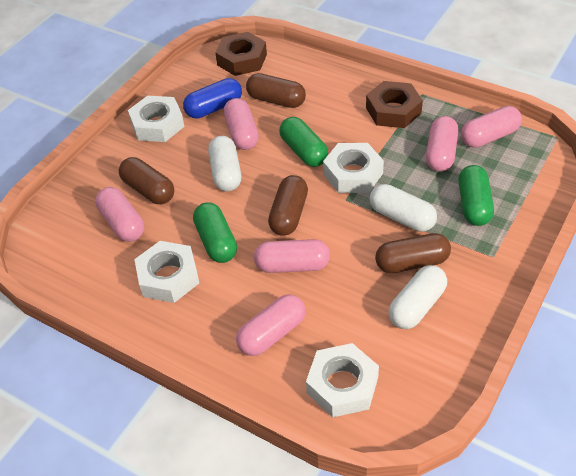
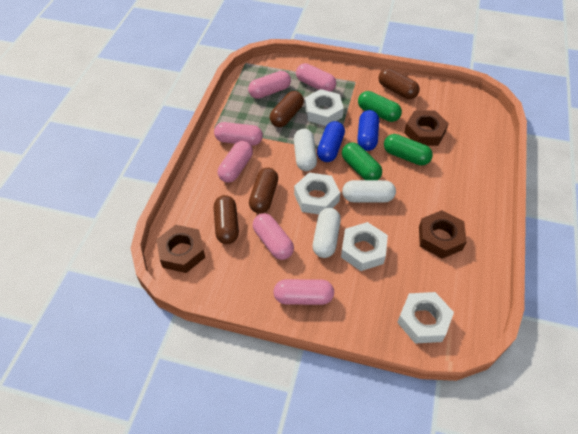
blue capsule: [183,78,242,119] = 1 -> [317,121,345,162] [357,110,379,151] = 2
brown nut: [215,32,267,76] [366,81,423,128] = 2 -> [156,225,205,273] [404,110,449,146] [419,210,467,259] = 3

